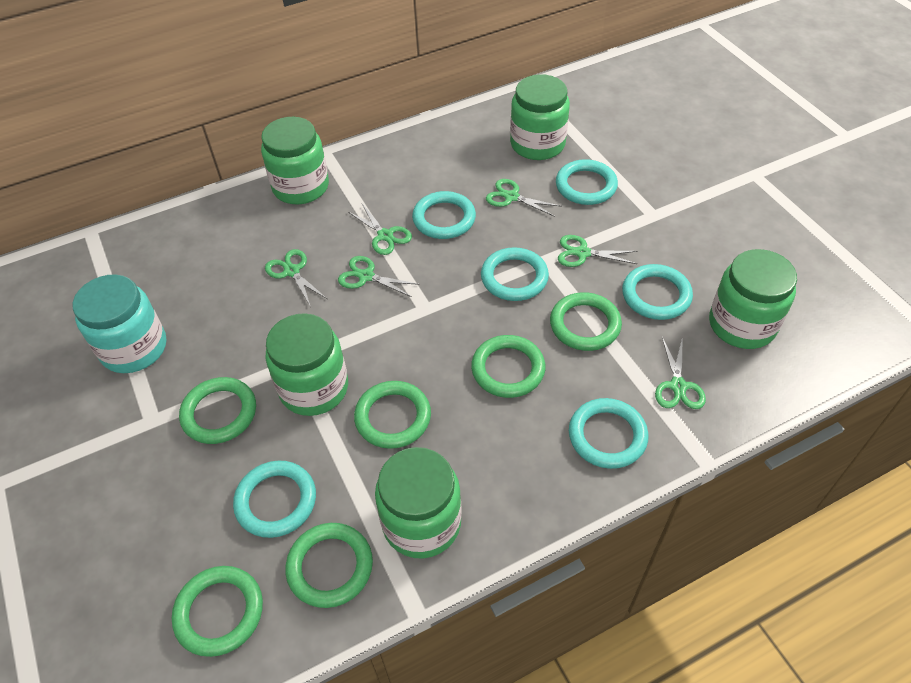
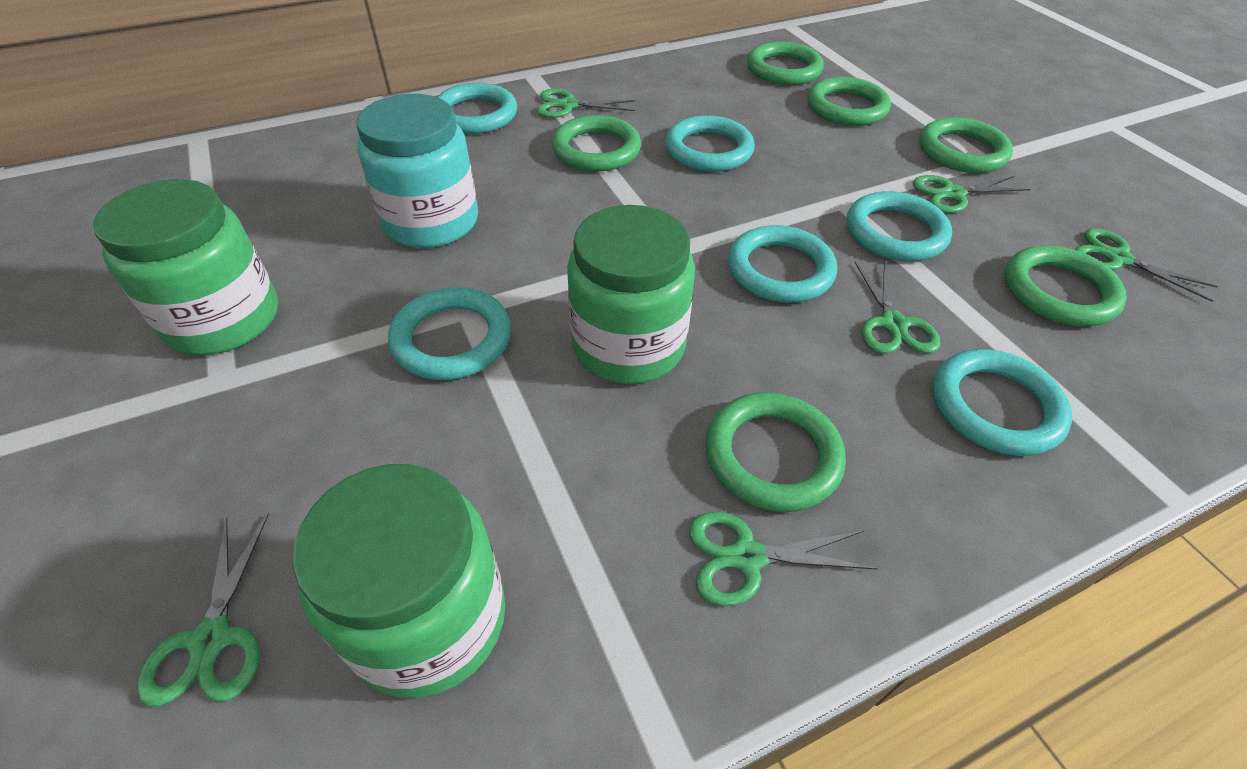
green jar: [261,117,329,205] [266,313,348,416] [375,447,462,559] [510,74,570,160] [709,249,797,349] = 5 -> [93,179,278,355] [293,464,505,698] [567,205,695,384] = 3

